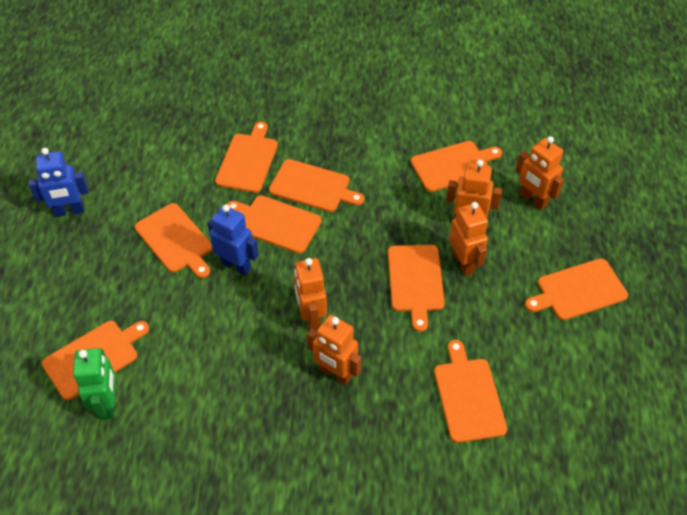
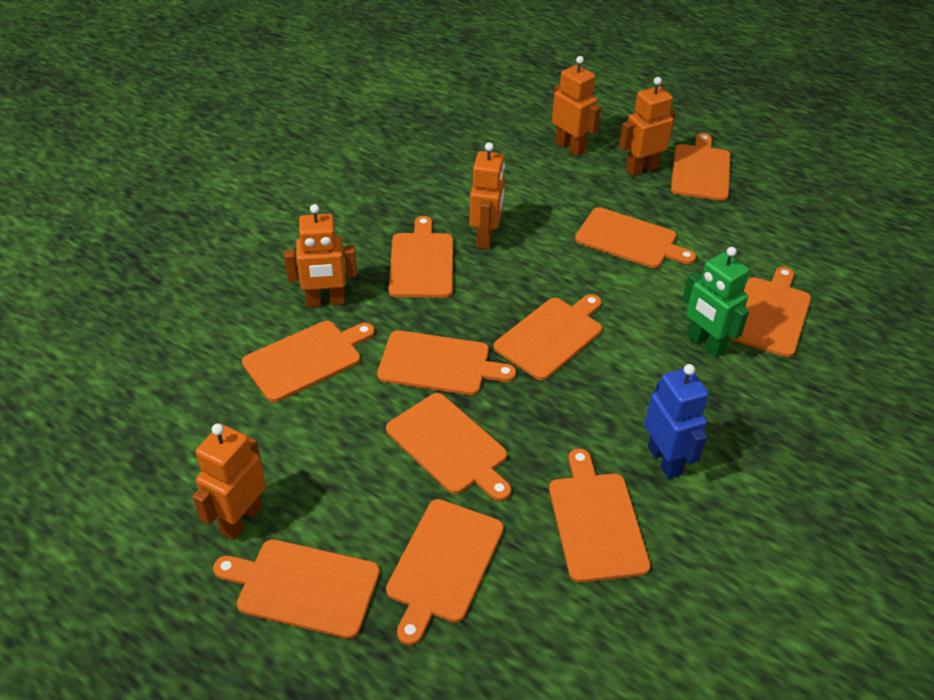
blue robot: [29,148,89,217] [207,204,259,275] = 2 -> [644,364,709,479] = 1
orange cutting board: [42,321,149,400] [135,203,212,278] [215,122,278,193] [227,195,322,254] [269,159,364,212] [388,245,445,332] [411,141,502,192] [434,340,507,443] [525,258,628,320] = 9 -> [213,539,380,639] [242,321,375,402] [377,330,516,395] [386,393,511,501] [386,499,504,645] [389,216,453,298] [494,294,602,380] [549,449,650,583] [575,207,696,268] [671,133,730,201] [729,267,811,357] = 11

